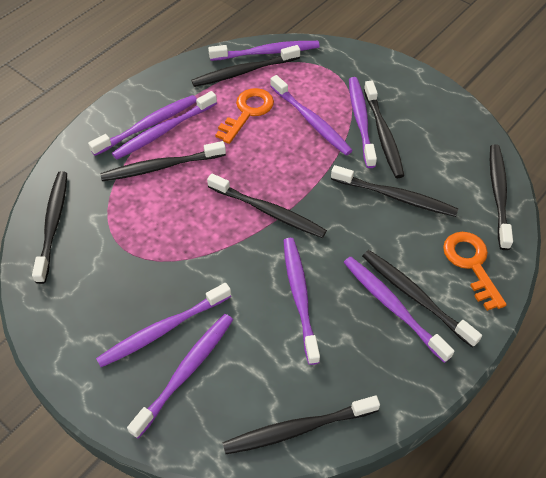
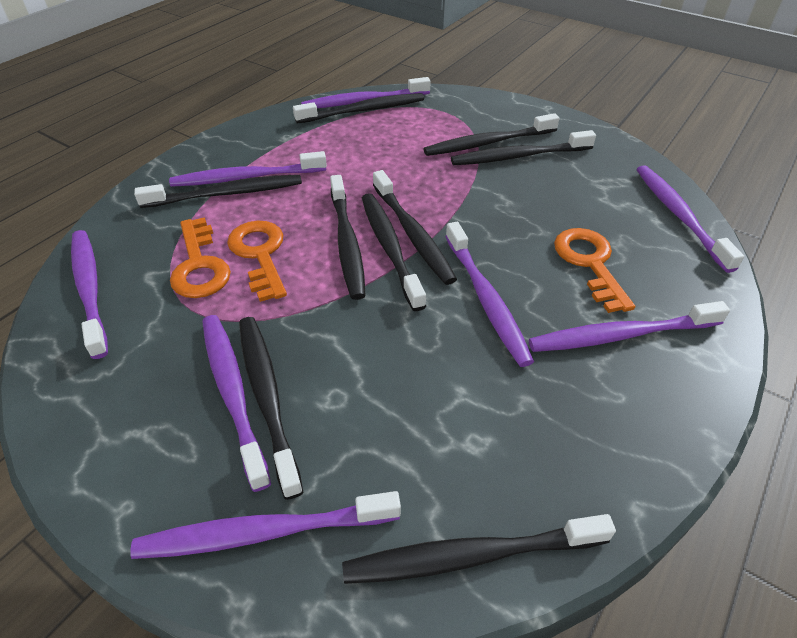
orange key: [215,88,274,144] [443,232,507,311] = 2 -> [170,217,231,298] [227,221,287,302] [554,228,635,313] = 3
purple toothbrush: [88,95,197,156] [96,283,231,367] [112,91,217,159] [127,314,233,439] [208,41,320,61] [270,75,353,155] [283,238,320,365] [344,257,455,363] [349,77,377,168] = 9 -> [71,230,108,359] [130,491,401,559] [169,151,327,187] [202,315,271,492] [301,77,431,108] [445,222,534,367] [529,301,730,352] [636,165,744,273] = 8

